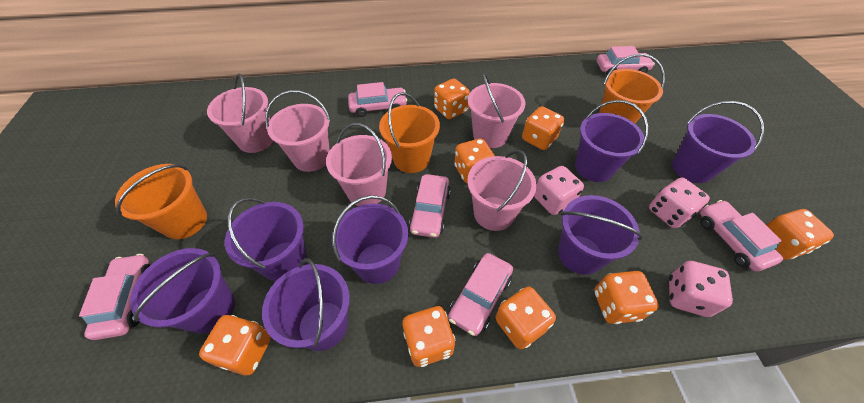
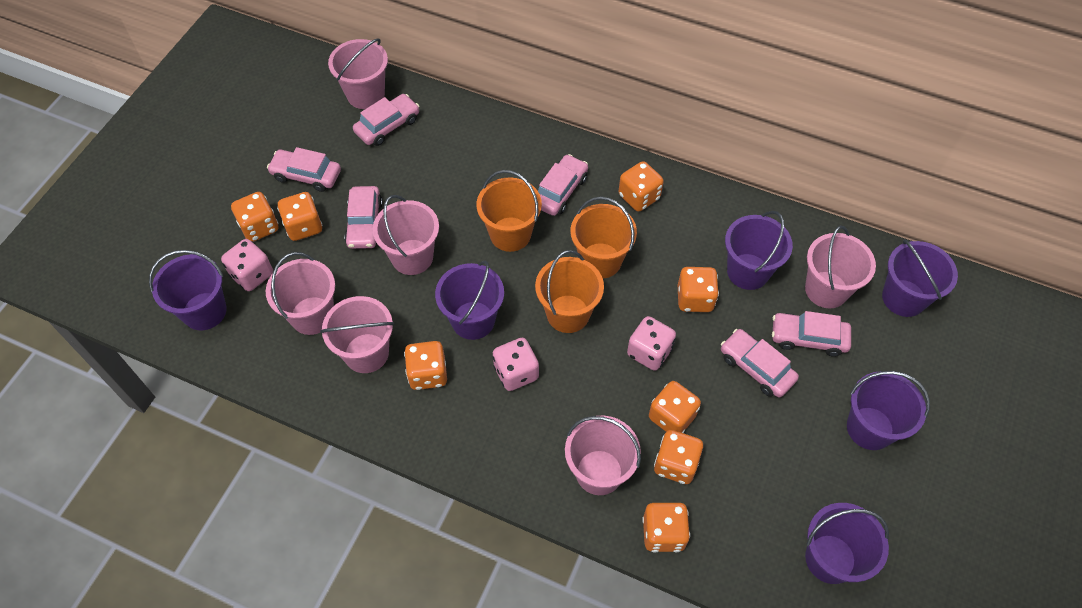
pink bucket: [207,74,273,153] [265,90,331,172] [326,123,392,206] [467,150,537,231] [468,73,525,148] = 5 -> [265,252,335,335] [320,296,394,373] [328,38,388,109] [373,195,439,275] [565,415,641,495] [805,226,876,308] = 6
purple bucket: [130,248,235,334] [225,198,307,282] [262,258,350,351] [332,195,408,284] [558,195,643,275] [575,100,649,182] [672,101,764,183] = 7 -> [149,250,227,330] [435,261,504,340] [725,211,793,290] [805,503,889,584] [847,371,930,450] [882,239,958,317] = 6

